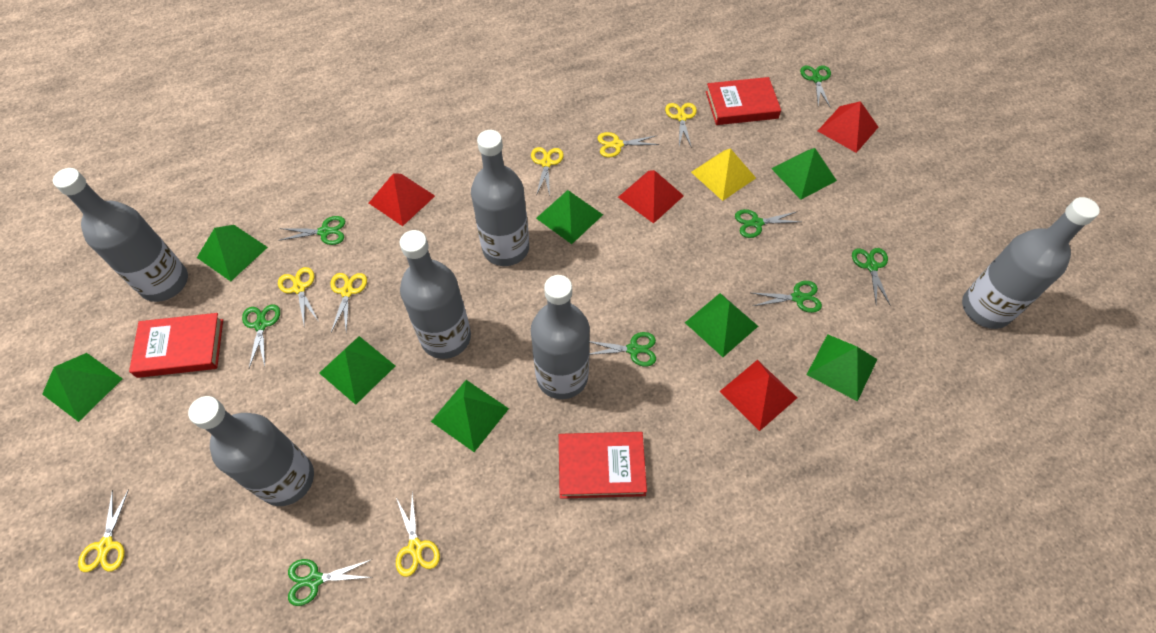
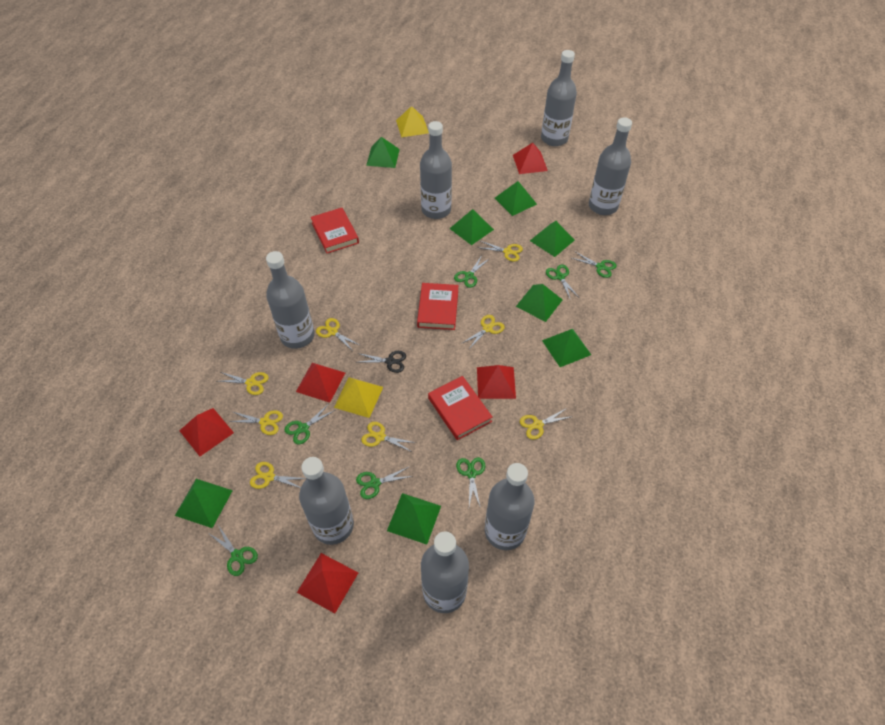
black scissors: none = 0 -> [358,351,406,373] = 1
green scissors: [242,304,280,368] [278,216,345,245] [288,559,372,606] [589,332,656,367] [735,209,801,238] [752,281,822,313] [800,65,831,107] [852,248,891,306] = 8 -> [210,525,258,576] [284,405,335,444] [356,466,413,499] [454,255,490,288] [456,457,485,508] [546,265,578,298] [572,252,617,278] = 7
grey bottle: [53,168,188,302] [188,396,314,506] [400,230,471,359] [471,130,529,266] [531,275,590,399] [962,197,1100,329] = 6 -> [266,251,315,349] [299,457,354,545] [420,121,452,219] [421,532,469,613] [485,463,535,550] [541,50,577,146] [589,117,632,215] = 7
red pyramid: [369,173,435,226] [618,170,684,224] [720,360,797,431] [818,101,878,153] = 4 -> [179,408,234,456] [296,363,345,403] [297,553,358,613] [477,365,516,399] [513,143,548,174] = 5
yellow pyramid: [691,148,756,201] = 1 -> [334,377,383,418] [396,106,429,137] = 2
yellow scissors: [78,489,129,572] [278,267,318,328] [331,273,367,332] [396,492,440,577] [531,147,564,196] [597,132,660,158] [665,103,697,148] = 7 -> [218,372,269,395] [228,410,283,435] [250,462,307,489] [316,318,359,351] [361,422,416,452] [462,315,505,350] [481,241,523,261] [520,408,573,440] = 8

